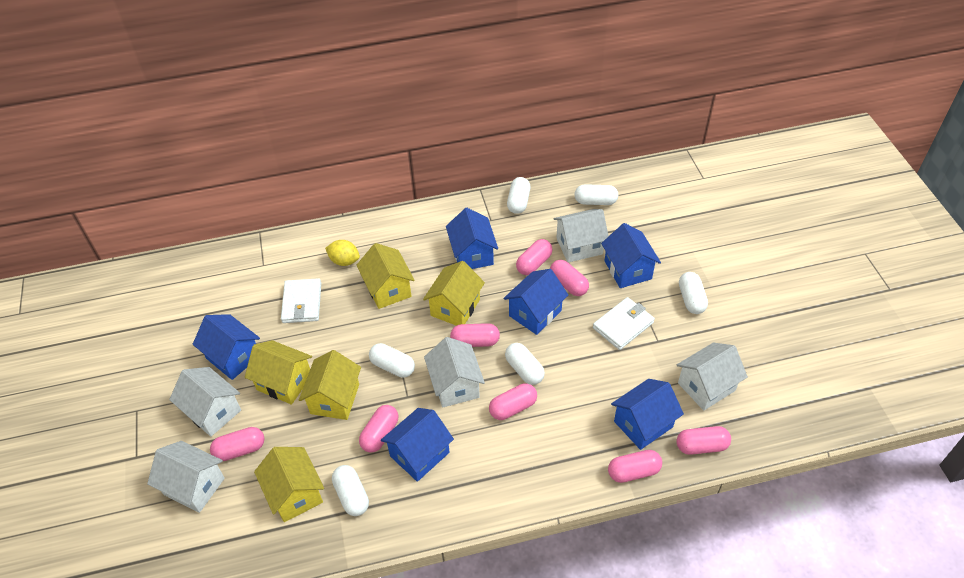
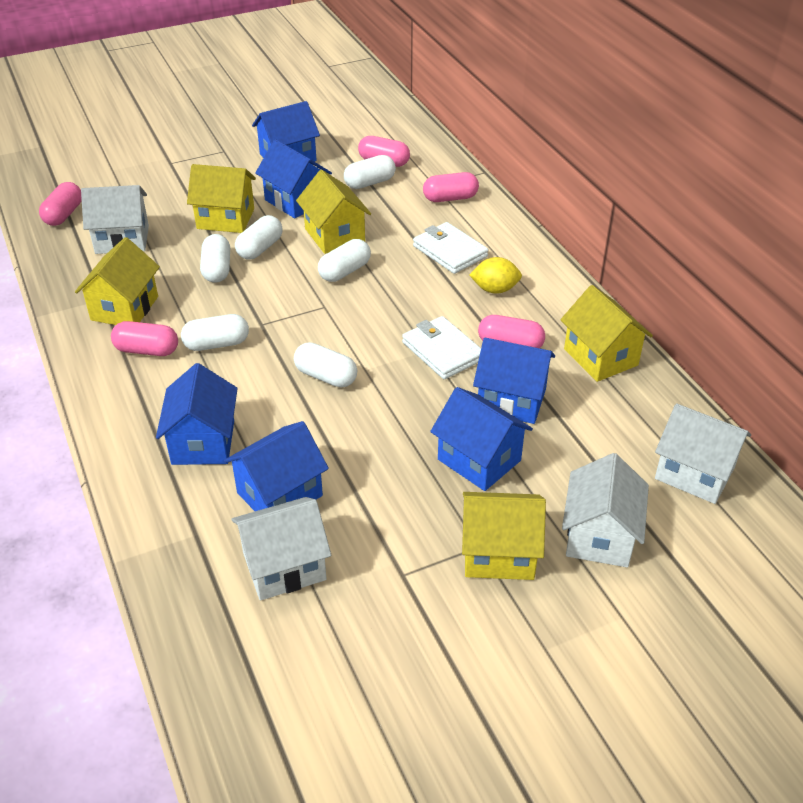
pink capsule: [210,427,264,461] [359,405,399,453] [450,323,500,347] [489,383,537,420] [516,239,553,275] [550,260,589,296] [608,450,662,483] [676,426,731,455] = 8 -> [39,182,82,226] [111,321,178,356] [358,136,410,167] [423,172,479,202] [478,315,545,348] = 5
white house: [147,441,225,513] [169,367,241,437] [424,337,485,407] [554,209,609,263] [677,343,748,411] = 5 -> [81,185,149,254] [231,497,331,601] [562,453,649,567] [655,403,751,504] = 4

